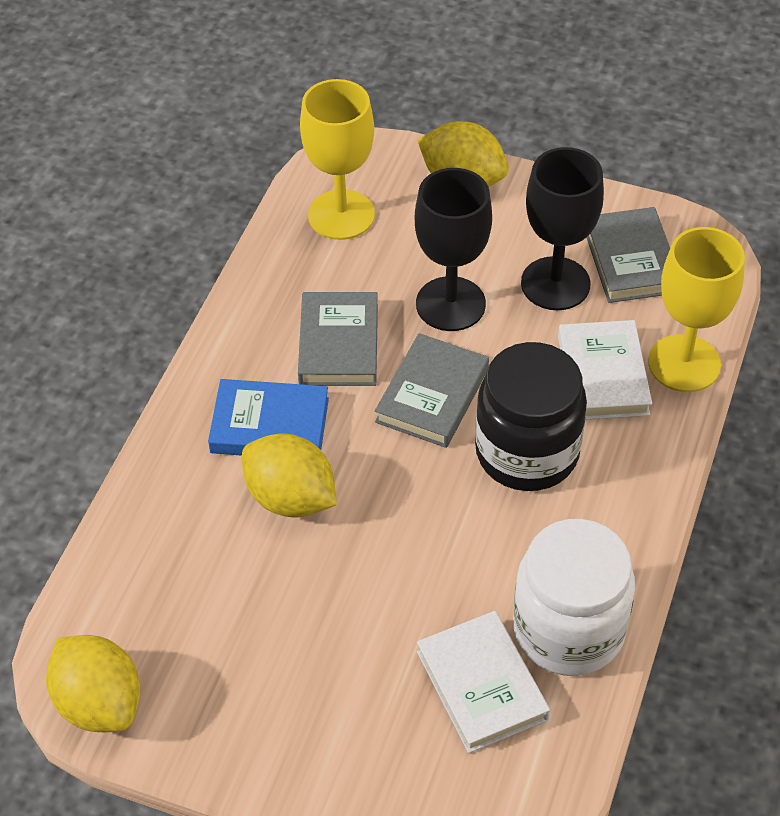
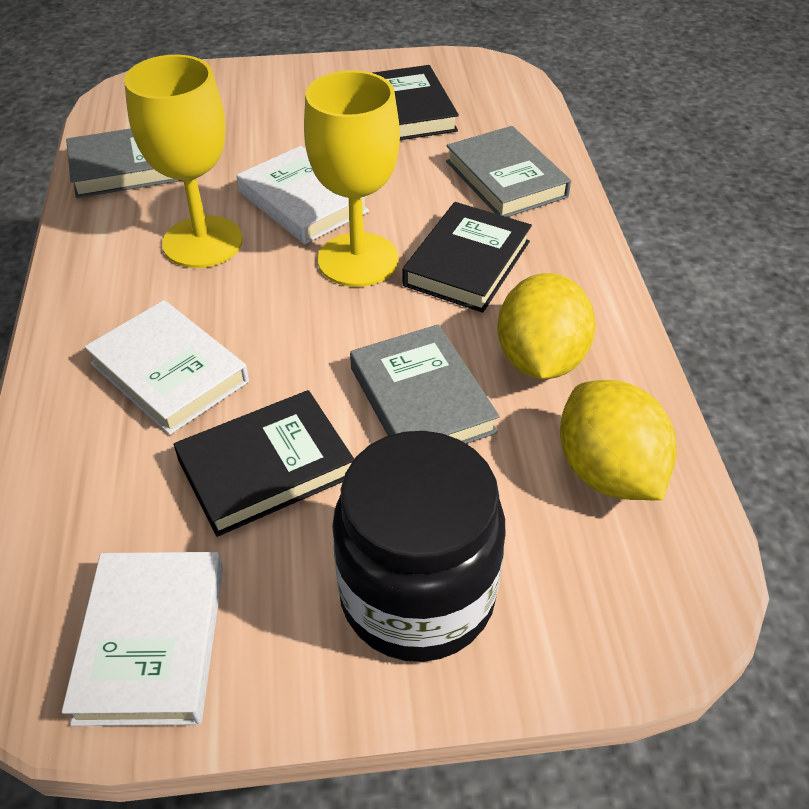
black book: none = 0 -> [174,390,354,537] [373,65,459,140] [402,202,532,313] = 3
black goblet: [415,168,492,331] [521,147,604,310] = 2 -> none = 0
blue book: [208,379,329,455] = 1 -> none = 0
white book: [417,611,550,753] [558,320,652,420] = 2 -> [62,552,223,726] [85,300,249,435] [237,146,369,244] = 3
white jar: [513,519,635,676] = 1 -> none = 0
yellow lemon: [46,635,140,732] [242,433,337,518] [417,121,509,187] = 3 -> [497,273,596,379] [560,380,677,500] = 2

